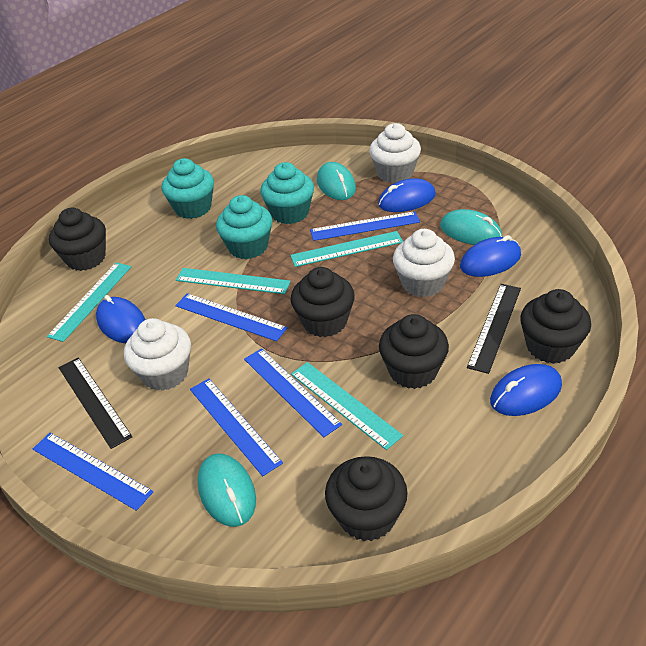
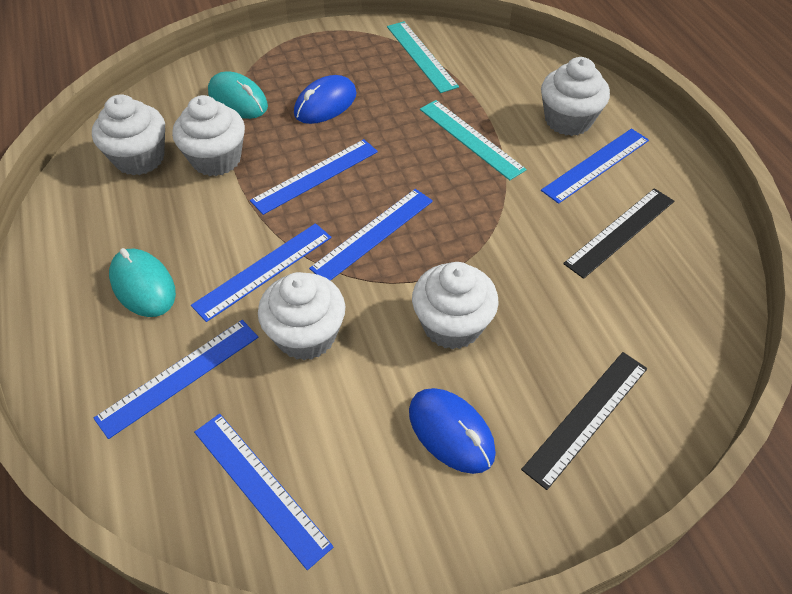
black cupcake: [49,208,106,271] [291,267,355,337] [325,456,408,541] [379,314,449,389] [520,289,591,364] = 5 -> none = 0
blue mouse: [96,295,145,343] [378,178,436,212] [460,235,521,277] [490,364,562,416] = 4 -> [294,75,357,124] [409,388,496,474] = 2
blue ruler: [33,433,153,511] [175,293,287,341] [190,378,283,476] [244,348,342,437] [310,211,420,241] = 5 -> [93,320,258,439] [191,223,331,322] [194,414,334,570] [250,139,378,215] [309,189,433,281] [541,128,649,204] = 6
turquoise cupcake: [162,158,214,219] [216,195,272,259] [260,162,314,224] = 3 -> none = 0
turquoise mouse: [197,453,256,527] [317,162,356,200] [440,209,502,245] = 3 -> [109,248,176,317] [208,71,268,119] = 2
turquoise ruler: [47,263,131,342] [176,268,291,294] [290,231,403,267] [291,362,403,450] = 4 -> [387,21,459,93] [420,100,527,180] = 2
white cupcake: [124,318,191,391] [369,123,421,183] [393,229,455,297] = 3 -> [92,94,165,175] [172,95,245,176] [258,272,345,360] [412,262,499,350] [541,57,610,136] = 5

